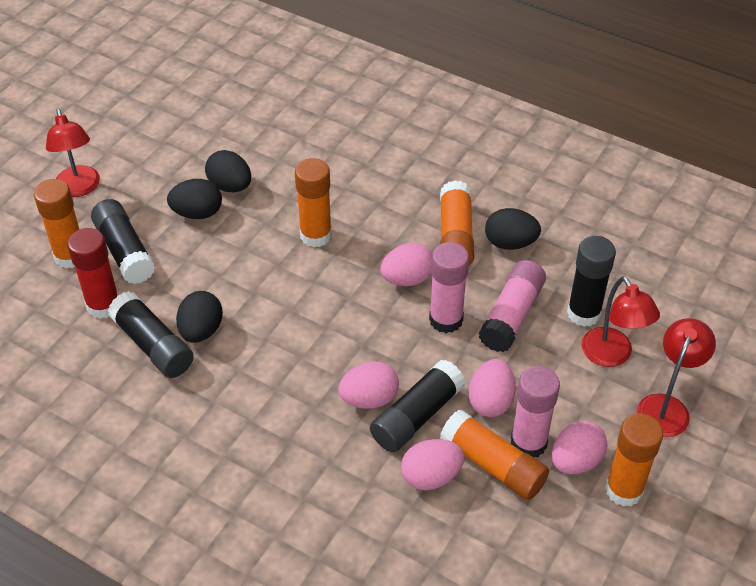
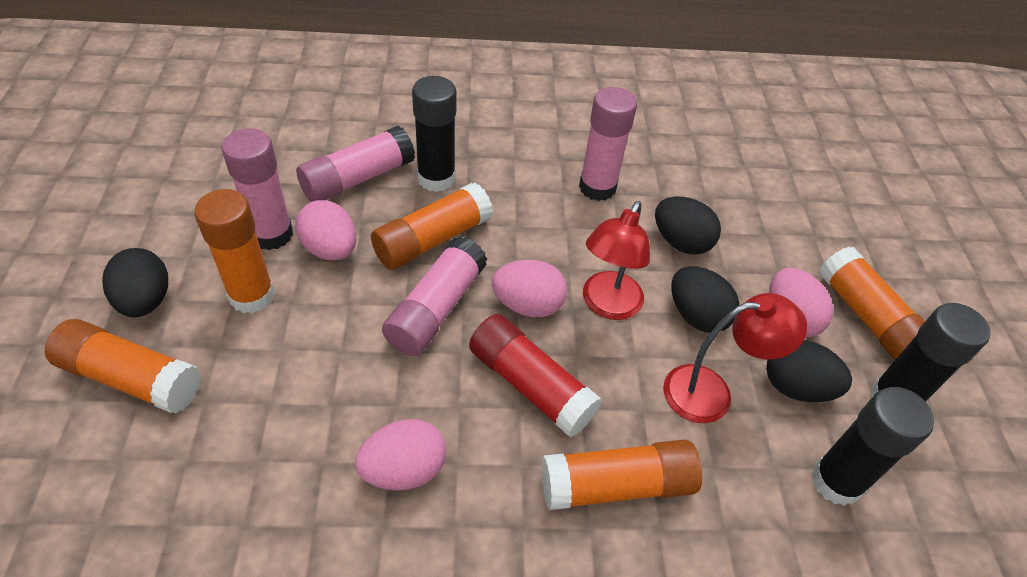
black glue stick: [91,199,155,284] [108,291,194,378] [370,360,465,452] [567,236,616,327] = 4 -> [412,76,456,192] [811,387,934,506] [869,303,990,402] = 3
pink egg: [338,362,399,409] [380,243,432,286] [401,439,465,490] [469,359,516,417] [552,421,607,474] = 5 -> [295,200,356,261] [355,419,446,490] [492,260,567,317] [769,268,833,337] = 4
pink glue stick: [429,242,469,333] [479,260,546,352] [511,366,560,457] = 3 -> [222,128,293,250] [296,126,415,202] [382,236,487,356] [579,87,637,201] = 4
red lamp: [46,109,100,197] [582,276,660,367] [637,318,716,437] = 3 -> [583,201,650,320] [663,293,807,423] = 2

